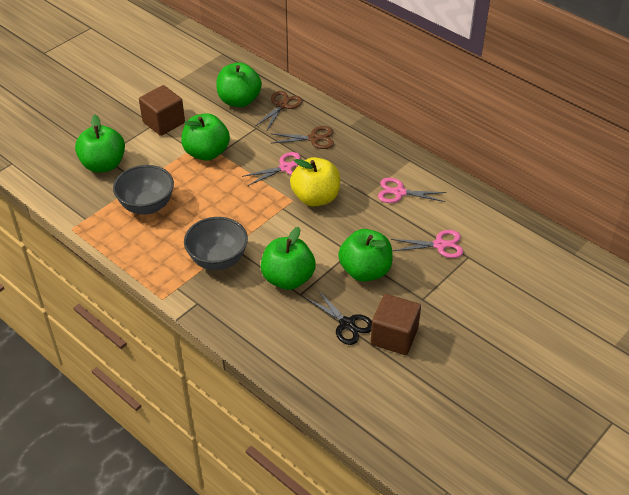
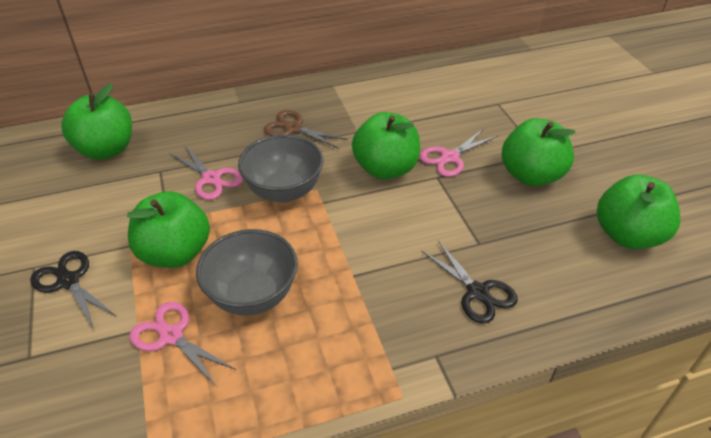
black scissors: [306,290,372,345] = 1 -> [30,251,116,329] [421,241,518,324] = 2
brown cube: [139,85,185,136] [370,294,421,355] = 2 -> none = 0
brown scissors: [256,91,303,130] [271,126,334,149] = 2 -> [264,110,348,149] = 1
yellow apple: [290,157,340,207] = 1 -> none = 0

